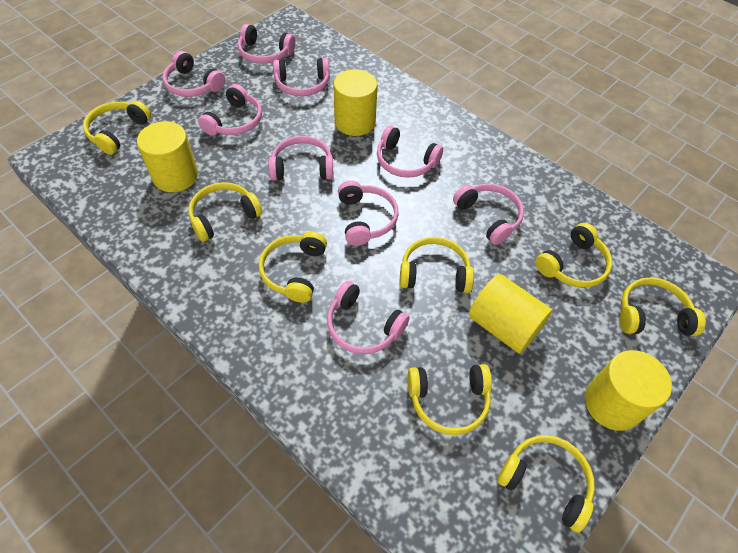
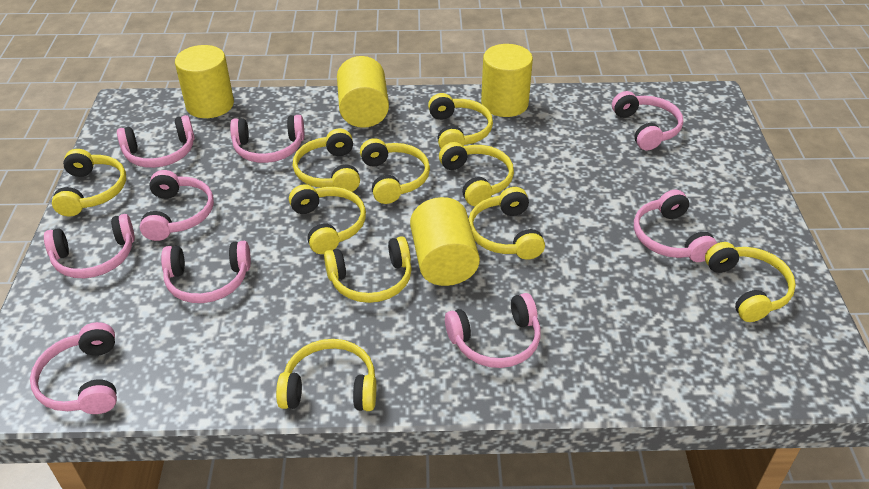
yellow headphones: [83,101,151,155] [188,182,263,242] [259,232,327,303] [399,237,474,293] [408,364,492,435] [497,435,595,533] [535,223,612,288] [620,277,706,336] = 8 -> [52,149,126,216] [276,339,376,411] [289,184,366,254] [293,129,360,192] [324,236,412,303] [360,138,430,204] [428,93,493,149] [439,142,514,206] [469,187,545,260] [705,242,796,322] = 10

